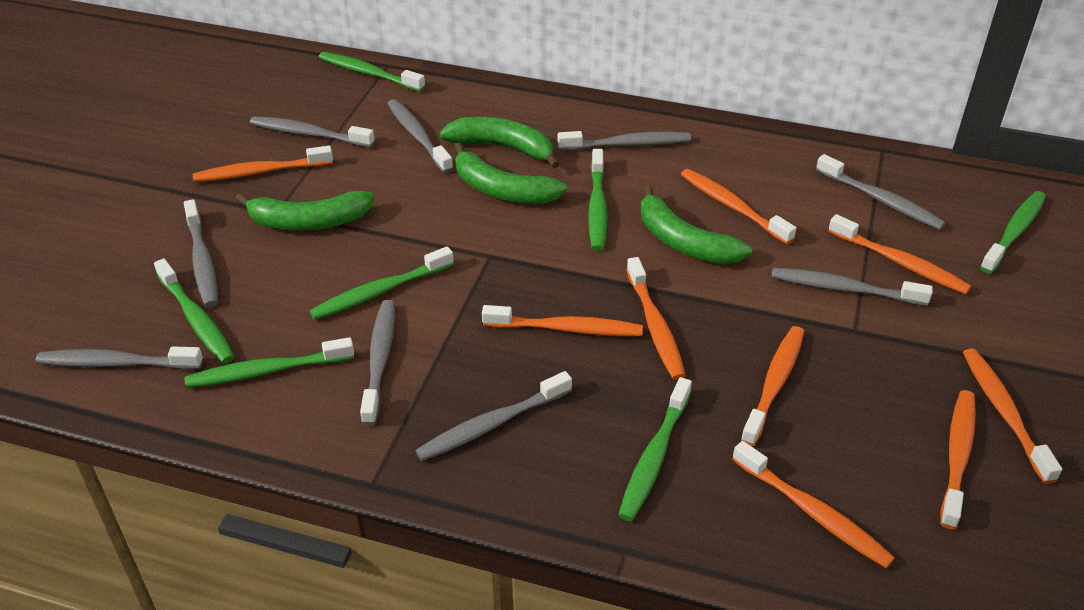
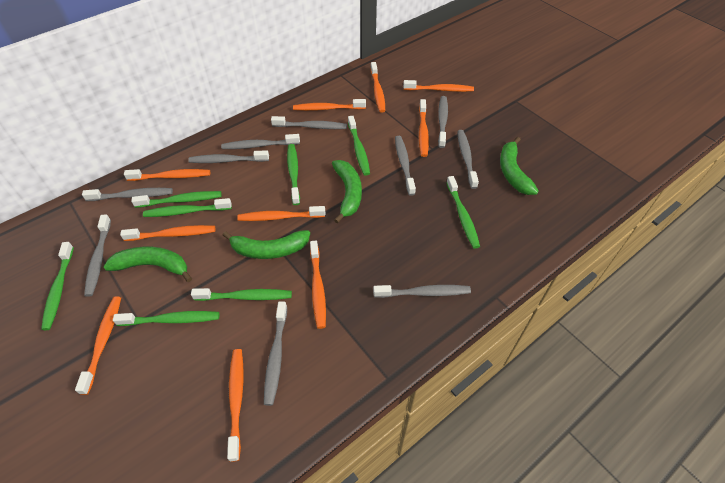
green toothbrush: [154,258,235,364] [185,337,354,388] [309,246,454,320] [318,52,425,92] [588,149,607,251] [618,377,692,521] [980,191,1046,274] = 7 -> [41,242,74,330] [113,311,220,326] [131,191,222,208] [143,198,232,217] [191,288,292,301] [287,144,300,205] [348,116,370,176] [446,176,480,249] = 8
grey toothbrush: [36,346,203,369] [184,199,218,307] [250,116,375,147] [360,300,395,426] [387,99,453,173] [415,371,572,461] [558,131,691,151] [771,268,933,306] [816,154,946,230] = 9 -> [82,188,173,201] [84,214,111,297] [188,151,269,163] [221,134,300,149] [264,301,287,406] [271,116,347,129] [373,285,471,298] [395,136,416,196] [438,96,448,148] [457,130,479,189] = 10
orange toothbrush: [193,146,333,182] [482,305,643,336] [626,257,686,380] [681,169,796,244] [732,441,895,568] [741,326,804,446] [828,214,971,295] [940,390,976,530] [963,348,1062,484] = 9 -> [75,296,121,395] [120,225,215,241] [124,169,210,181] [227,349,244,462] [237,206,325,221] [293,99,366,111] [310,241,326,329] [370,62,385,113] [403,80,474,92] [419,99,429,157] = 10

